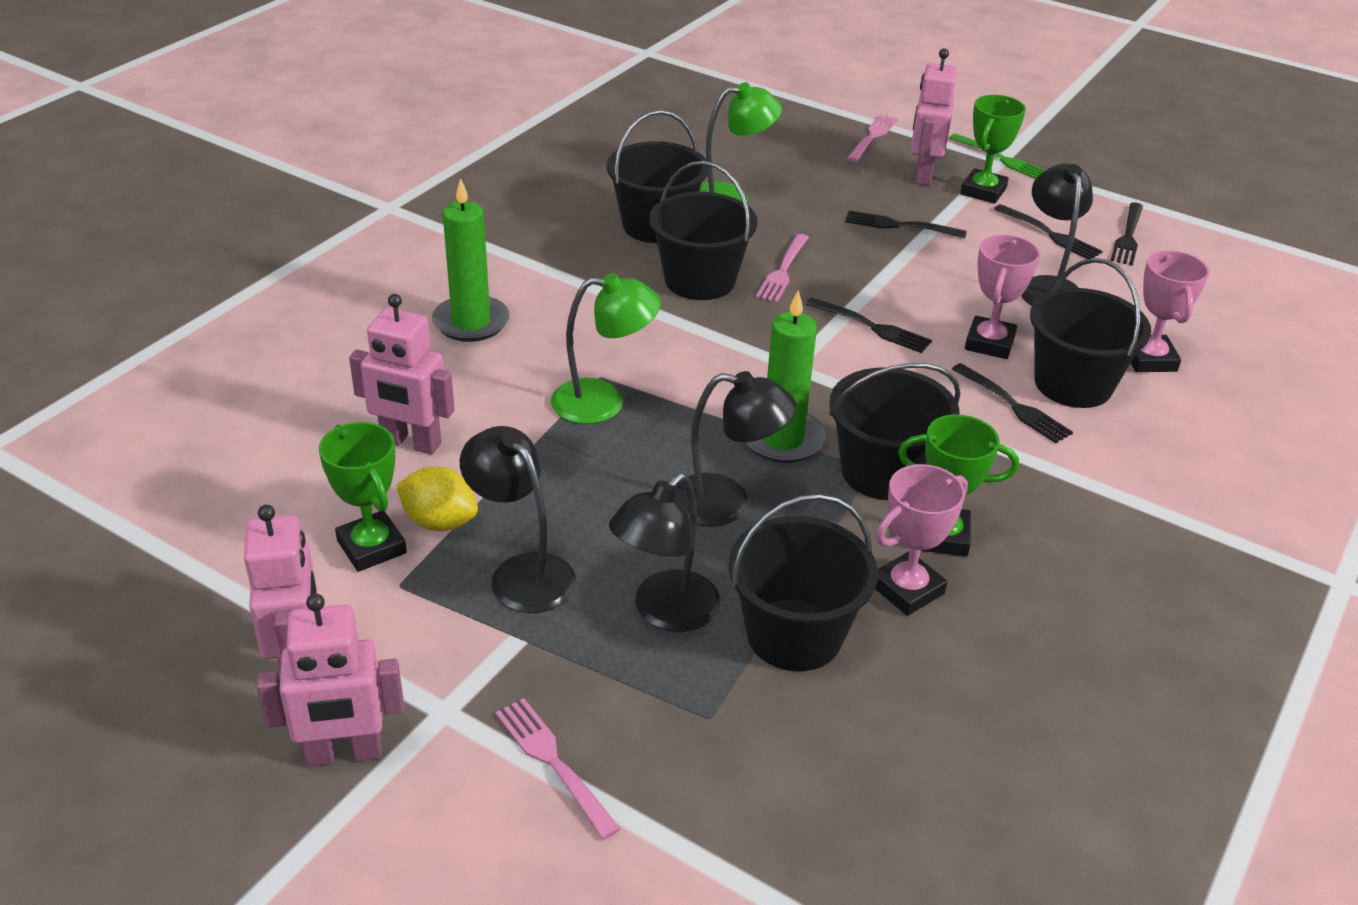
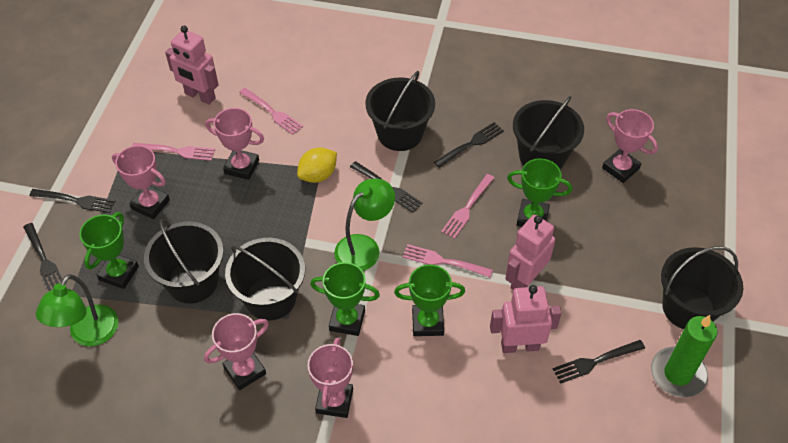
black lamp: [460,426,576,613] [609,473,720,632] [675,371,797,527] [1021,163,1093,305] = 4 -> none = 0
green candle: [432,178,510,342] [745,290,826,463] = 2 -> [651,315,717,397] = 1
green fork: [949,134,1046,179] = 1 -> none = 0
green trophy: [319,422,407,572] [898,414,1019,557] [960,95,1026,204] = 3 -> [80,212,139,289] [310,262,380,336] [394,264,465,336] [507,158,572,227] = 4
pink fork: [495,698,620,840] [755,234,809,303] [847,114,898,162] = 3 -> [132,143,215,161] [239,88,303,135] [403,244,493,278] [441,174,494,239] = 4
pink robot: [244,505,318,673] [257,594,404,767] [349,294,455,455] [911,48,957,185] = 4 -> [165,26,219,105] [490,285,561,353] [505,215,555,290] = 3
pink trophy: [875,464,968,616] [965,235,1040,359] [1131,250,1209,372] = 3 -> [112,145,170,219] [204,313,269,390] [206,108,264,180] [307,338,353,418] [602,109,658,183] = 5

